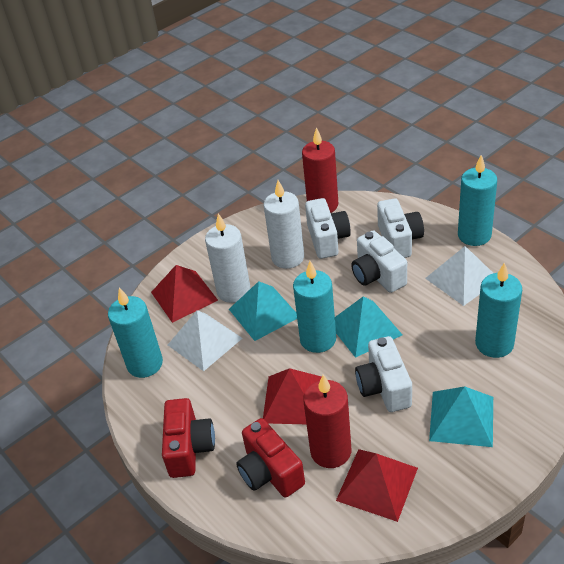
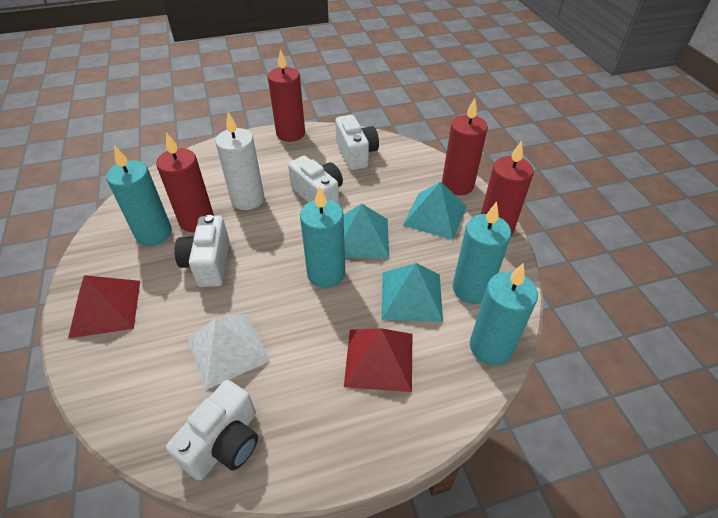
red camera: [162,398,215,478] [236,418,305,497] = 2 -> none = 0
red candle: [302,127,338,213] [303,374,351,468] = 2 -> [156,132,214,232] [268,49,305,142] [442,98,488,195] [481,141,534,236] = 4
red pyramid: [151,265,218,323] [263,368,322,424] [336,449,418,522] = 3 -> [68,275,140,338] [344,328,412,392] = 2
white candle: [205,213,250,303] [264,180,304,269] = 2 -> [216,112,264,210] = 1
white pyramid: [168,310,243,371] [425,246,493,306] = 2 -> [187,314,270,390] = 1

